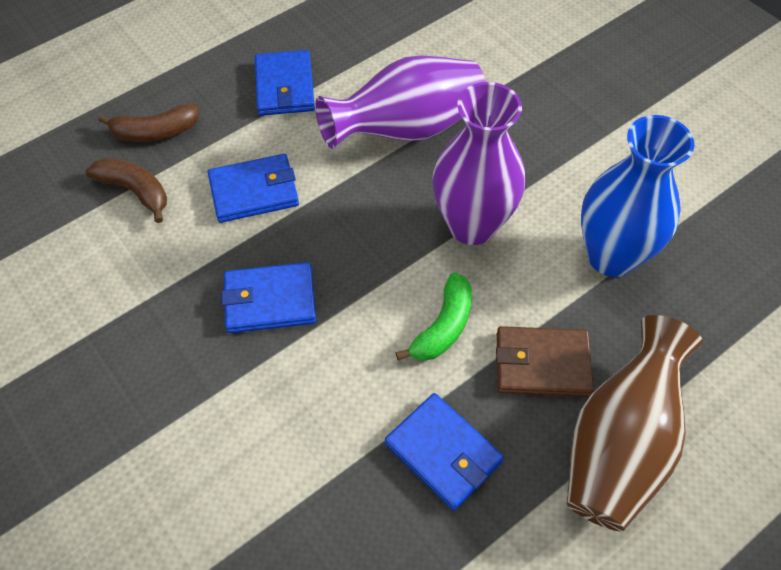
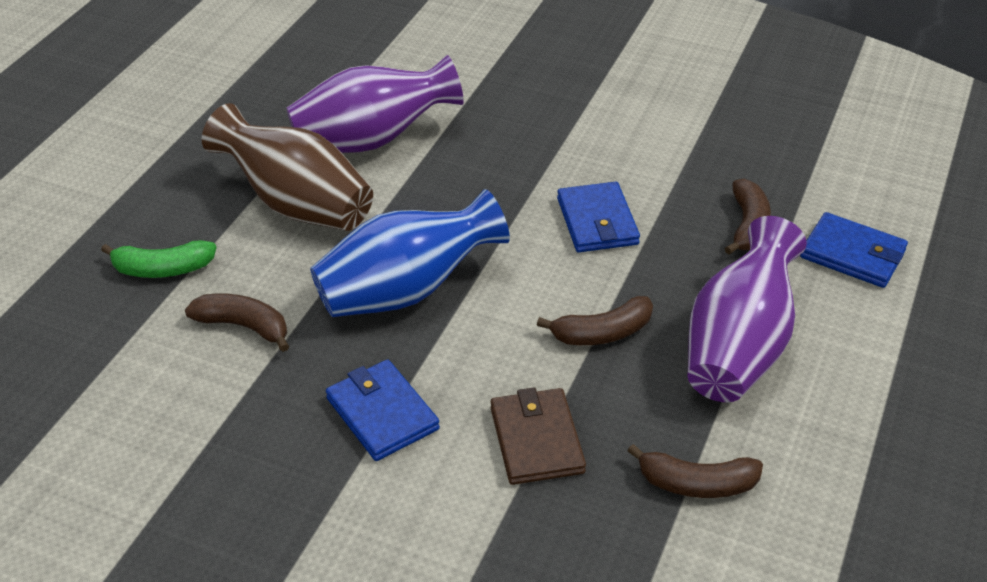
blue wallet: [208,154,299,223] [221,262,316,333] [255,50,315,116] [385,393,504,510] = 4 -> [326,359,440,461] [557,182,640,252] [800,212,908,288] = 3
brown banana: [86,158,167,223] [98,104,199,142] = 2 -> [185,294,289,352] [537,296,653,345] [628,444,763,498] [725,179,771,255] = 4

